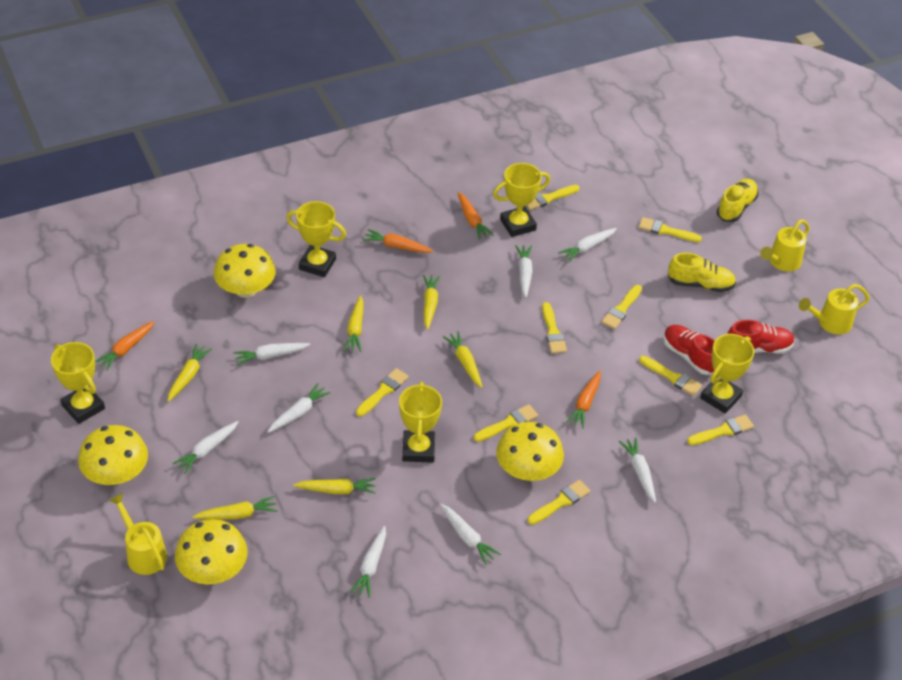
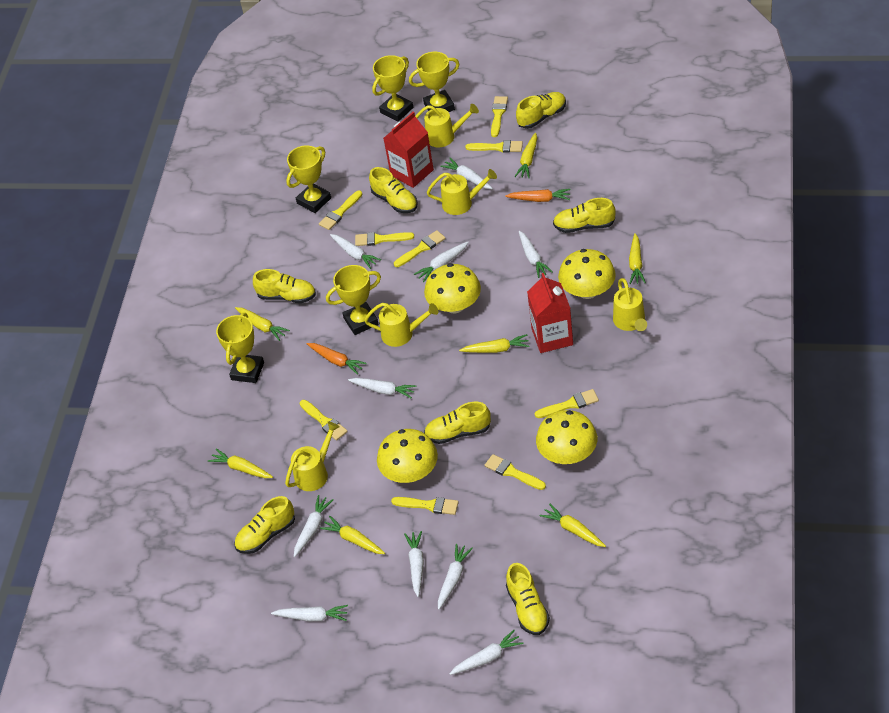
orange carrot: [95,321,155,371] [363,229,433,253] [457,192,494,240] [566,370,601,428] = 4 -> [307,343,367,375] [505,189,570,202] = 2
red carton: none = 0 -> [384,112,434,188] [527,273,573,353] = 2
red shoe: [663,325,715,375] [727,320,795,353] = 2 -> none = 0
white carrot: [172,421,238,474] [233,343,310,366] [267,383,331,433] [350,526,386,598] [440,504,501,565] [515,245,533,298] [558,228,617,262] [619,437,656,503] = 8 -> [271,605,348,621] [294,495,334,557] [330,234,381,269] [348,378,417,399] [404,531,424,597] [414,242,469,282] [438,544,473,610] [440,158,493,189] [449,630,523,675] [519,231,553,278] = 10
yellow carrot: [168,344,212,402] [193,496,278,519] [293,478,376,494] [343,295,363,352] [423,275,440,330] [443,331,482,388] = 6 -> [208,449,273,478] [235,307,290,341] [320,516,385,554] [459,334,529,353] [515,133,537,178] [540,504,606,547] [629,233,646,284] = 7
yellow shoe: [668,253,736,292] [717,179,758,222] = 2 -> [234,496,295,554] [253,269,316,303] [369,167,418,213] [424,402,491,444] [506,563,550,635] [516,92,566,129] [553,198,616,233] = 7
yellow watering can: [109,493,167,575] [760,220,809,271] [799,284,870,334] = 3 -> [285,421,340,491] [364,303,438,347] [415,104,479,147] [427,169,497,215] [613,278,647,331] = 5

